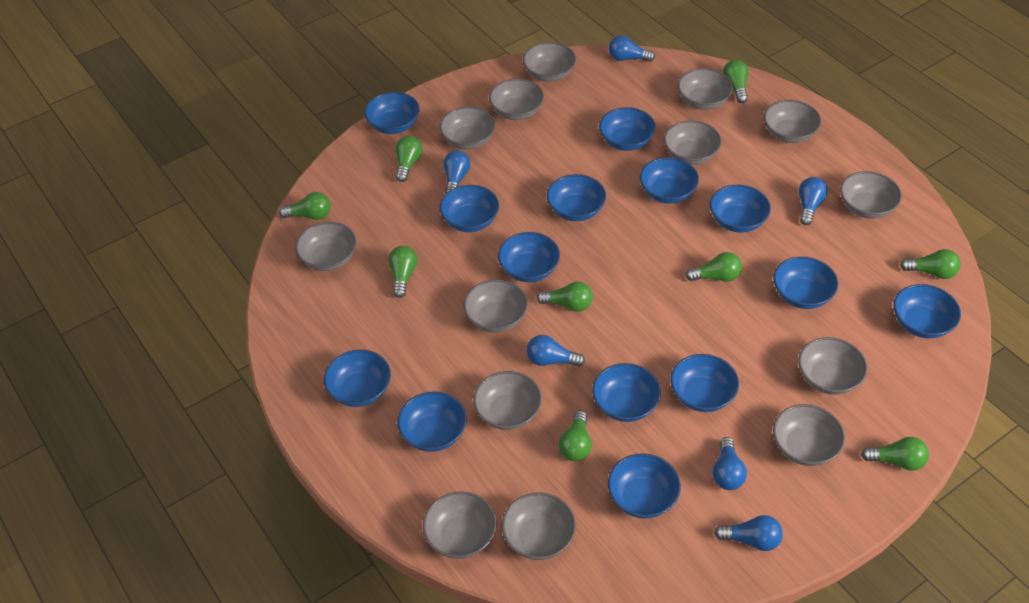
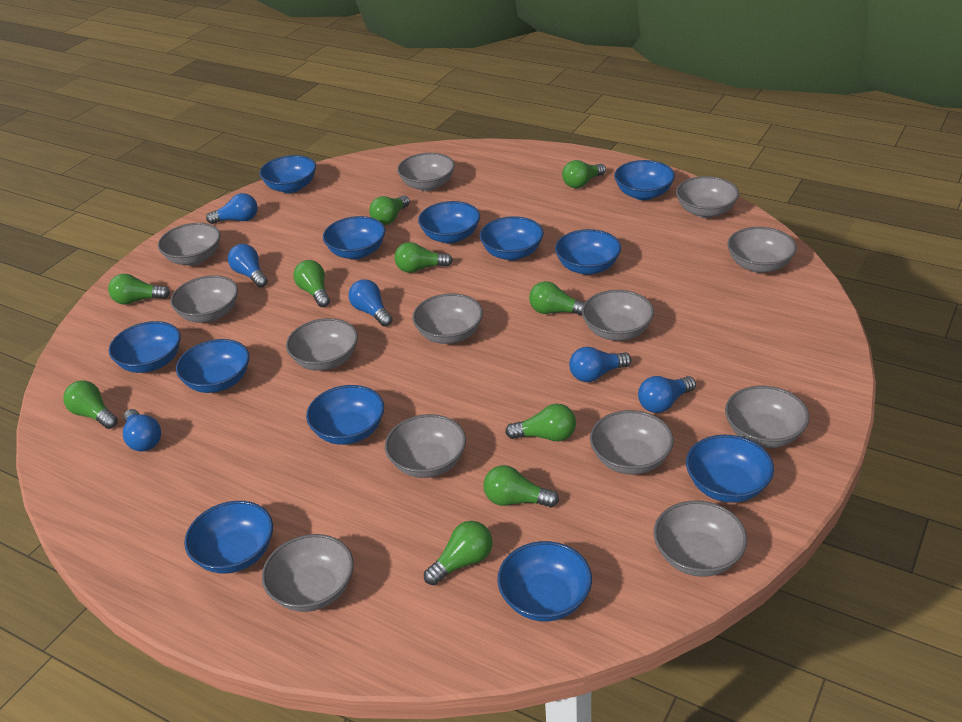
blue bowl: [324,350,391,407] [364,92,419,134] [397,391,466,452] [439,185,499,232] [498,232,560,282] [546,174,606,221] [592,363,661,422] [599,107,656,151] [608,453,681,519] [640,157,699,204] [670,354,739,412] [710,185,771,233] [773,257,838,309] [893,284,961,338] = 14 -> [109,321,181,373] [176,339,249,393] [184,501,273,574] [259,155,316,193] [306,385,384,445] [323,216,385,259] [418,201,480,244] [479,216,544,260] [497,541,592,622] [555,229,621,275] [614,160,675,200] [686,435,774,503] = 12
green light bulb: [279,192,331,220] [388,246,417,298] [396,136,422,182] [536,282,593,312] [558,411,592,461] [685,252,742,282] [723,60,749,103] [861,437,929,471] [900,249,961,279] = 9 -> [63,380,118,429] [108,274,170,305] [293,260,330,307] [369,195,410,225] [395,242,453,273] [424,521,492,585] [483,465,559,508] [505,404,576,441] [529,281,585,315] [562,160,606,188] = 10
grey bowl: [295,222,356,271] [423,491,497,559] [439,106,496,150] [464,280,528,333] [473,371,542,430] [489,78,544,120] [502,492,576,560] [523,42,576,82] [664,120,721,165] [677,68,733,110] [764,100,821,143] [773,404,845,466] [798,337,867,395] [840,171,902,219] = 14 -> [158,223,221,266] [170,275,238,323] [262,534,354,612] [286,318,358,371] [385,414,466,478] [397,153,455,191] [413,293,483,344] [582,290,654,341] [590,410,674,475] [654,501,747,577] [676,176,739,218] [725,386,809,448] [727,227,797,273] = 13

